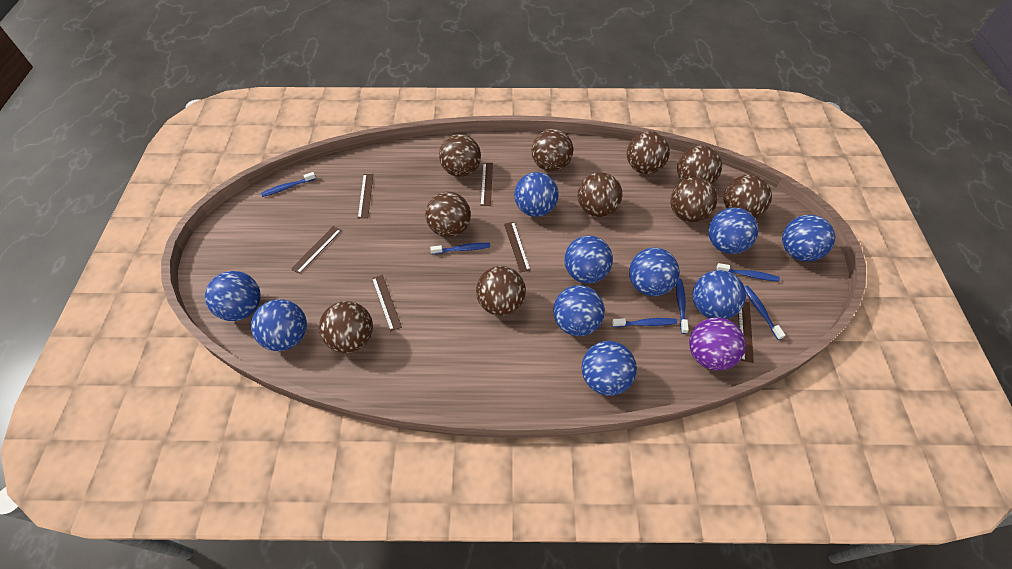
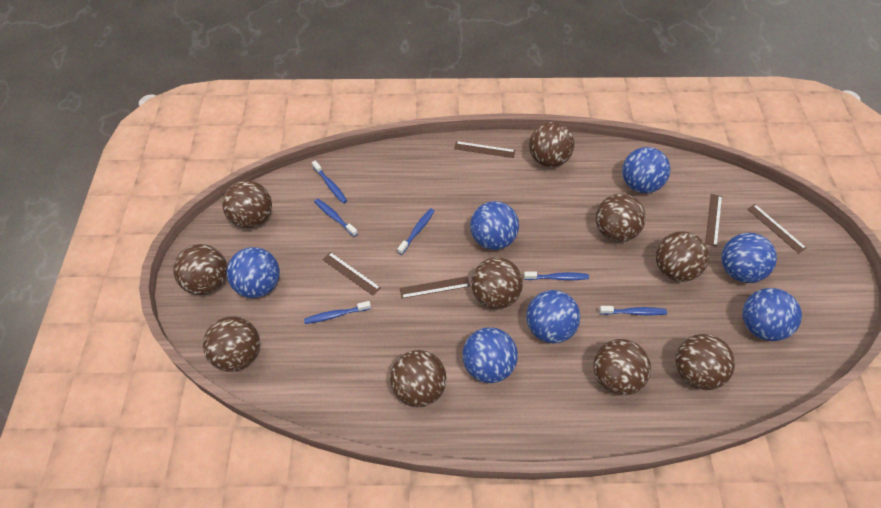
blue ball: [205,271,261,321] [251,299,307,351] [514,172,559,217] [553,285,605,336] [564,236,613,284] [582,341,637,396] [629,248,680,296] [692,270,746,319] [708,208,758,254] [782,215,835,262] = 10 -> [227,247,280,298] [463,327,518,383] [470,201,519,250] [526,290,580,344] [622,147,670,193] [721,233,777,283] [742,288,802,341] = 7
brown ruler: [291,226,341,274] [358,174,373,218] [372,275,402,331] [480,163,493,206] [504,222,530,273] [738,302,754,363] = 6 -> [322,252,381,296] [400,276,470,299] [454,141,515,158] [705,194,722,247] [747,204,806,253] = 5
purple ball: [689,317,745,371] = 1 -> none = 0

